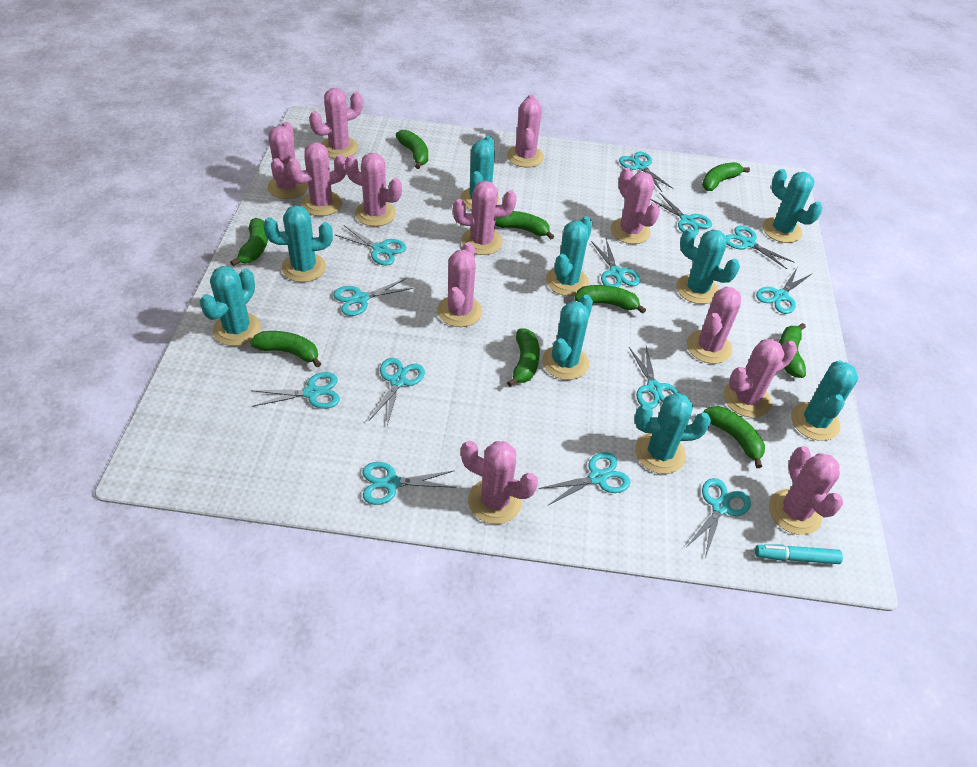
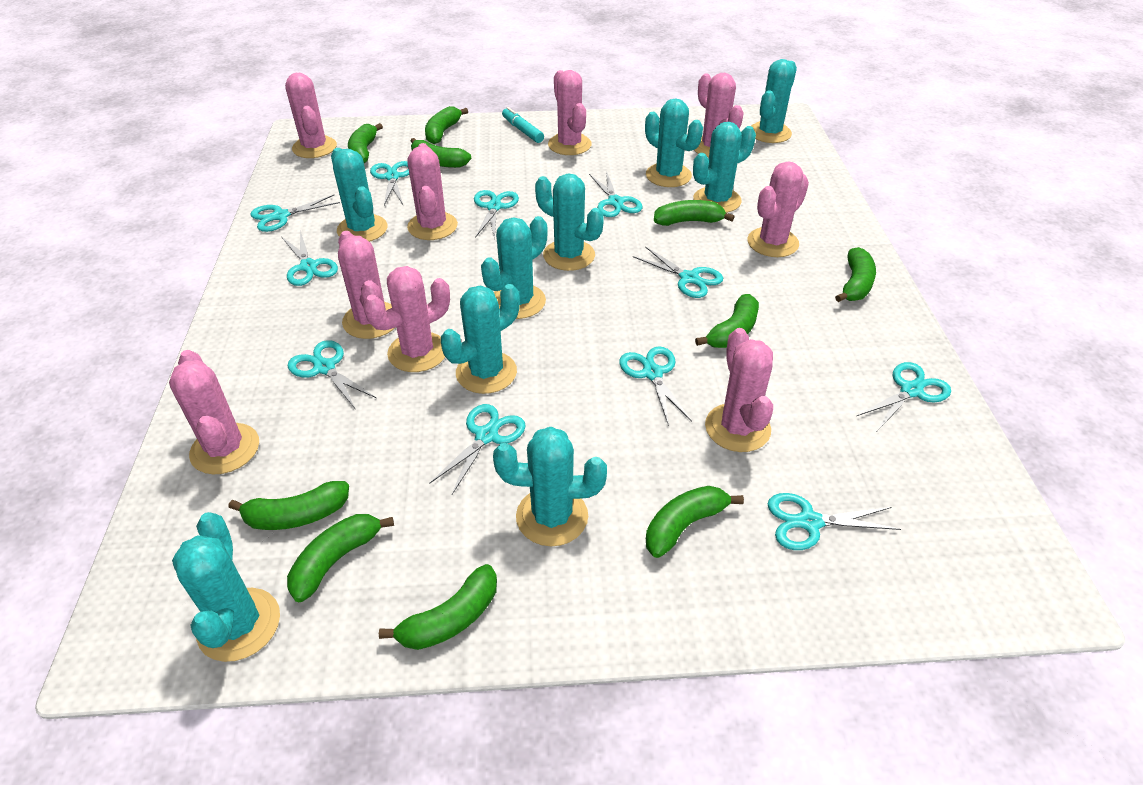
green banana: [230,218,268,266] [250,331,321,368] [396,130,428,169] [495,211,554,239] [507,328,540,387] [575,285,646,314] [702,162,750,191] [703,406,765,468] [779,323,806,378] = 9 -> [228,481,349,530] [287,514,394,602] [348,123,383,163] [379,564,497,650] [411,138,471,168] [425,106,468,144] [646,486,744,558] [654,200,735,226] [695,294,759,348] [835,247,876,302] = 10
pink cactus: [268,122,308,199] [287,143,346,216] [309,88,363,158] [345,153,402,227] [437,242,482,327] [453,181,517,255] [461,441,538,524] [507,95,544,168] [611,168,660,244] [687,287,741,364] [724,339,797,417] [769,446,843,535] = 12 -> [169,350,259,474] [285,73,337,158] [338,231,394,339] [363,266,450,372] [407,143,458,240] [548,70,592,155] [694,73,744,158] [705,328,773,452] [747,161,809,257] = 9
turquoise scissors: [251,372,340,409] [333,278,413,316] [334,225,406,265] [363,462,456,505] [368,358,425,426] [538,452,630,506] [591,239,640,288] [619,152,674,192] [629,346,679,409] [651,192,712,235] [687,478,751,559] [726,226,795,269] [756,268,812,314] = 13 -> [250,195,340,232] [282,230,338,286] [288,340,376,410] [370,161,409,205] [429,404,526,494] [474,190,519,240] [589,171,642,217] [619,346,692,426] [633,246,723,298] [767,493,901,550] [856,362,951,431] = 11

